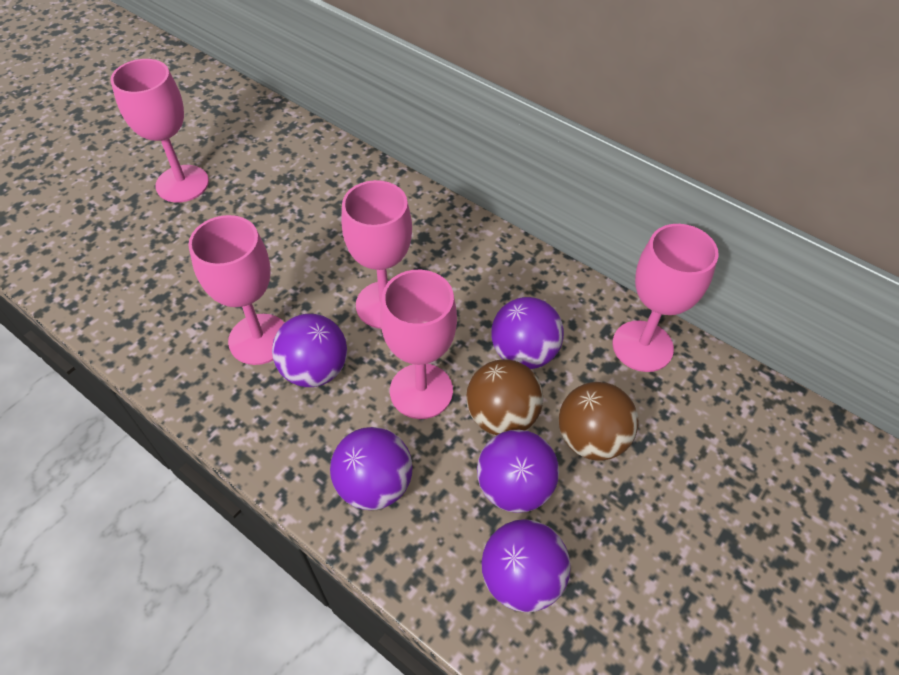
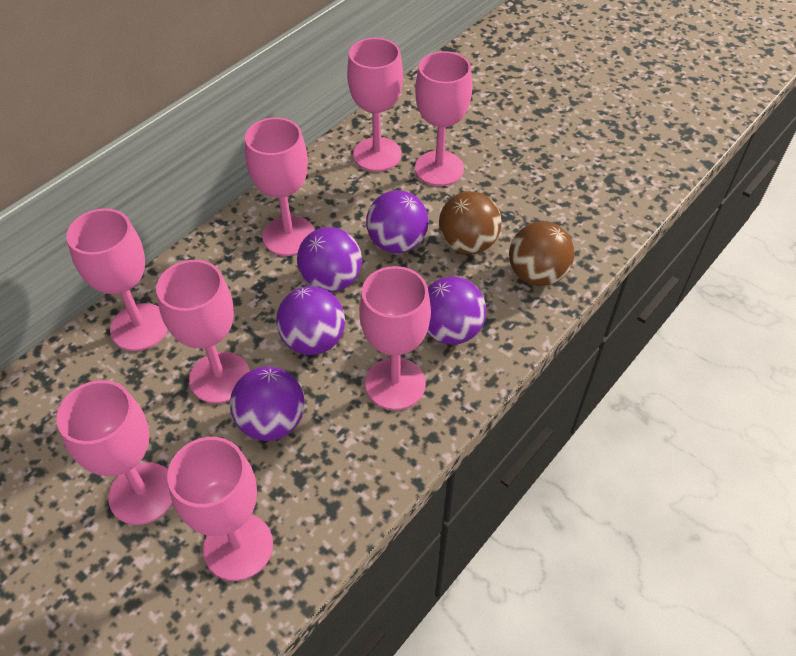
pink goblet: [111,59,209,202] [188,215,285,365] [341,180,412,329] [380,270,457,419] [613,224,719,372] = 5 -> [56,380,173,525] [66,208,168,351] [156,260,250,404] [167,437,273,581] [245,117,315,256] [347,38,403,172] [359,266,431,410] [415,51,472,186] = 8

